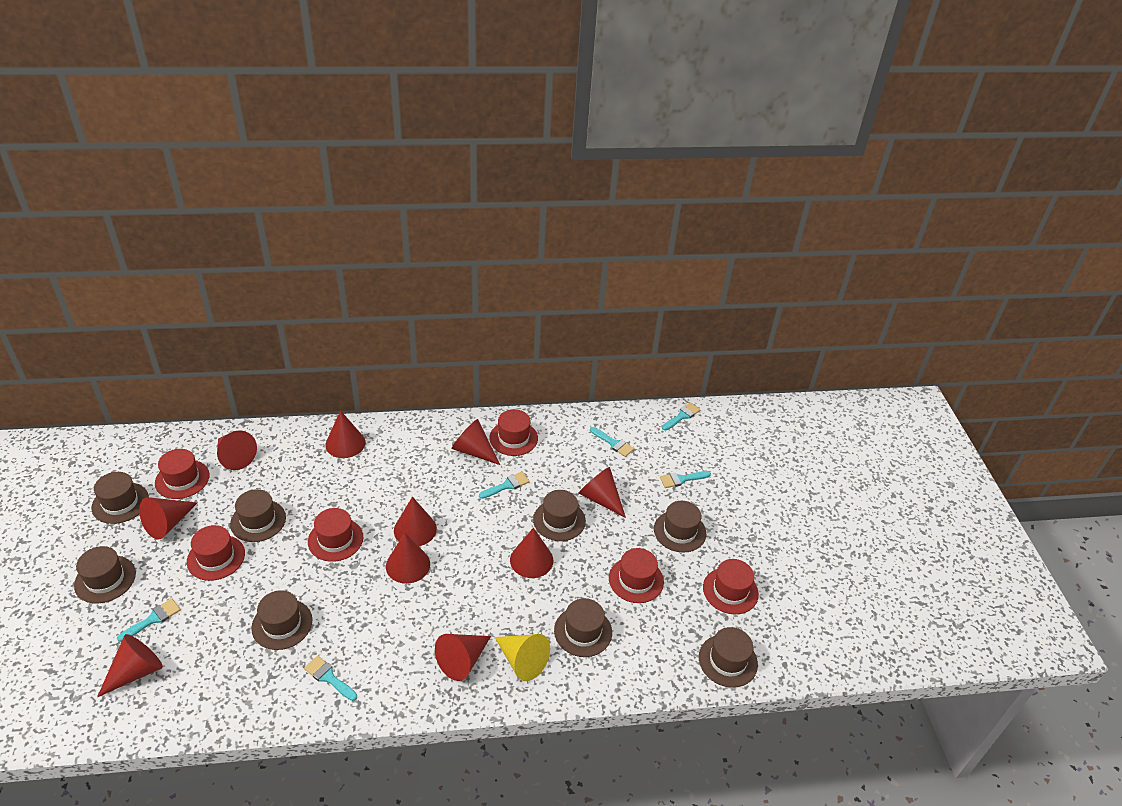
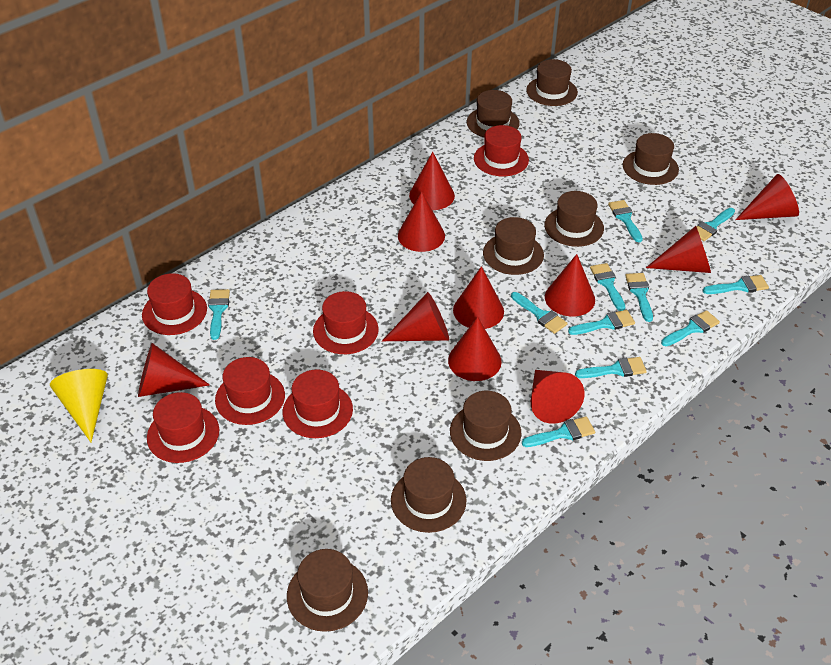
turquoise brush: [117,599,181,642] [304,656,357,701] [479,472,530,499] [590,427,634,457] [660,471,711,488] [662,402,701,430] = 6 -> [208,289,230,340] [511,292,568,334] [522,416,595,447] [568,310,635,335] [575,357,647,378] [590,263,625,311] [608,200,643,242] [625,273,653,322] [661,310,720,346] [697,208,735,241] [703,275,769,294] = 11

